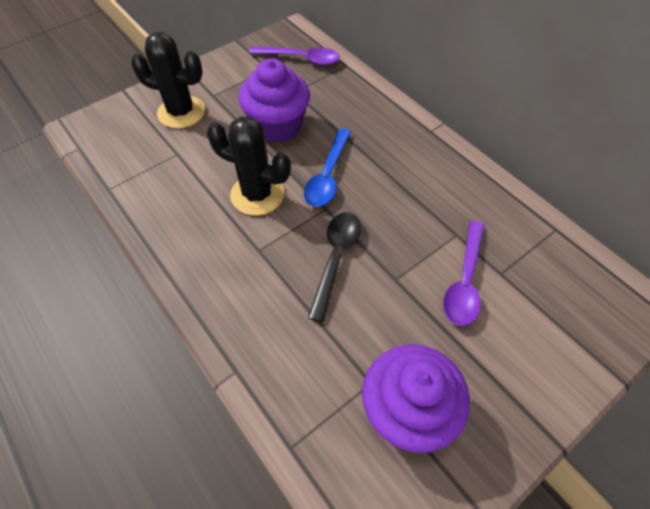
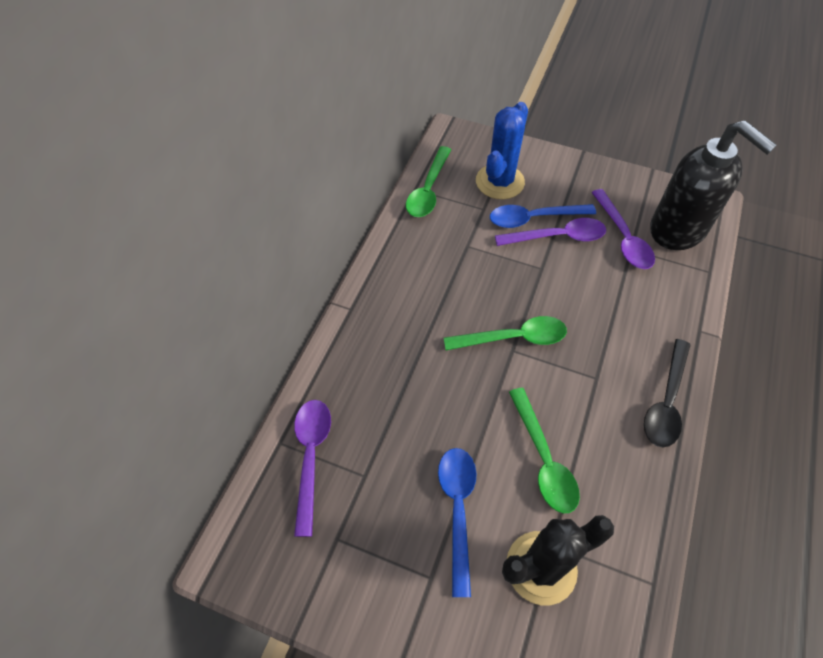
black cactus: [131,32,205,128] [207,117,291,215] = 2 -> [502,515,614,606] = 1
black soap dispenser: none = 0 -> [650,120,777,250] = 1
blue cactus: none = 0 -> [476,102,528,199] = 1
blue spoon: [304,129,351,207] = 1 -> [438,448,476,597] [490,204,596,228] = 2
green spoon: none = 0 -> [406,146,451,217] [444,316,567,350] [509,388,580,513] = 3
purple cupcake: [239,58,310,143] [362,344,470,453] = 2 -> none = 0
purple spoon: [249,46,340,65] [443,221,485,326] = 2 -> [294,400,331,537] [495,218,606,246] [591,189,655,269] = 3

